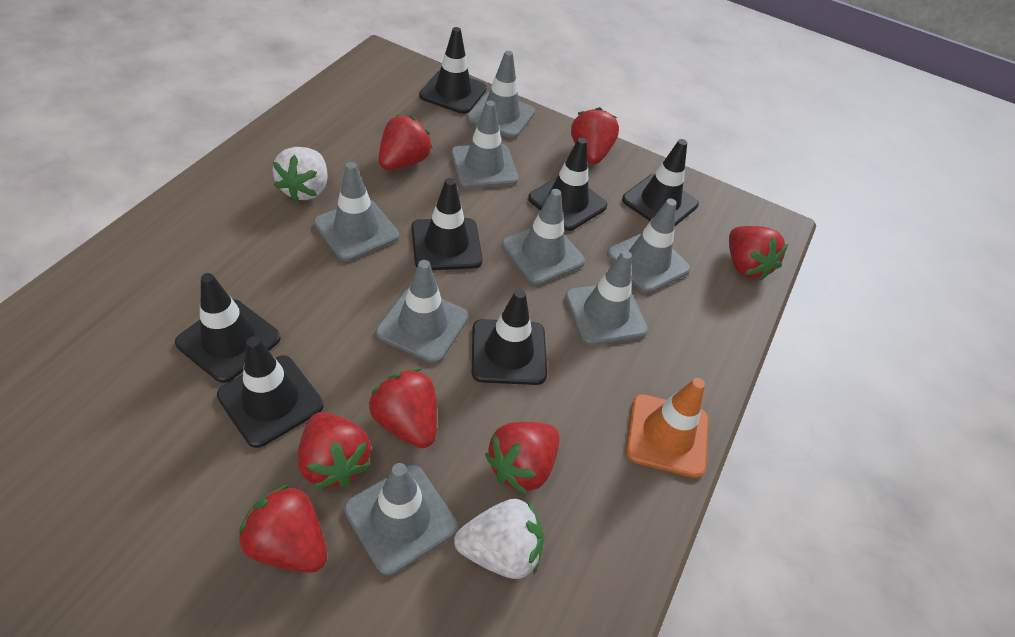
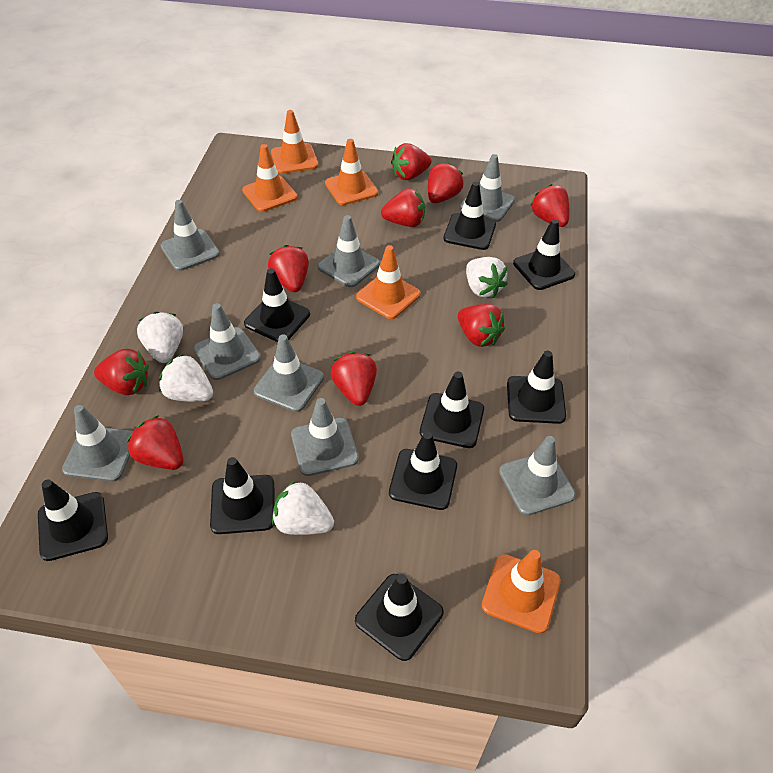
black traffic cone: [175,273,281,383] [217,336,324,448] [412,178,483,270] [419,27,487,114] [472,289,547,385] [528,138,607,231] [622,139,699,226] = 7 -> [38,480,108,561] [210,457,275,534] [244,268,310,342] [355,574,443,661] [389,431,457,510] [420,371,484,448] [443,182,496,250] [507,351,566,424] [513,219,575,290] = 9
orange traffic cone: [626,378,709,478] = 1 -> [242,144,297,212] [271,110,318,174] [325,139,378,205] [356,245,421,319] [482,550,561,633] = 5
red strawberry: [239,484,327,573] [298,412,371,489] [369,368,437,448] [379,115,433,170] [485,422,560,494] [571,107,619,164] [729,226,788,281] = 7 -> [94,349,149,395] [127,415,183,470] [268,245,309,292] [331,352,377,406] [381,188,425,227] [391,143,432,180] [428,162,464,203] [458,304,505,347] [530,184,569,227] = 9
white strawberry: [273,147,327,202] [454,499,544,579] = 2 -> [137,311,183,363] [159,354,213,402] [272,480,334,535] [466,257,508,298] = 4

